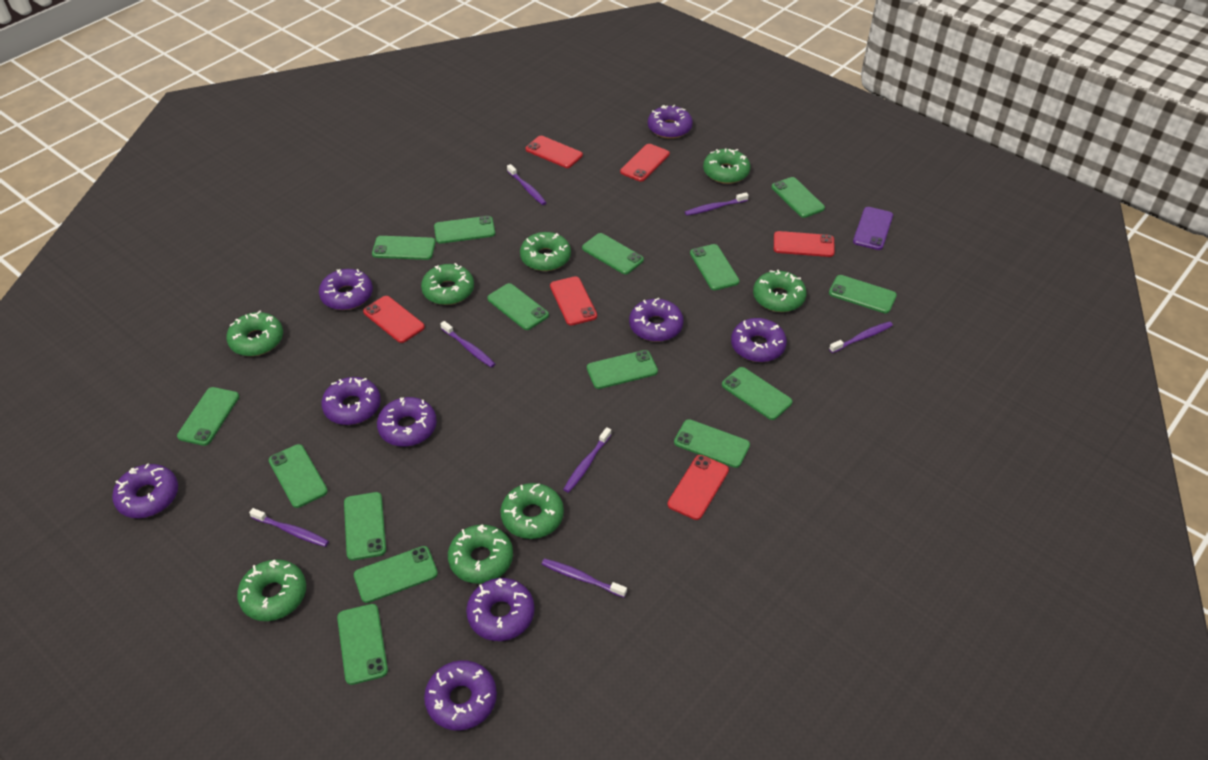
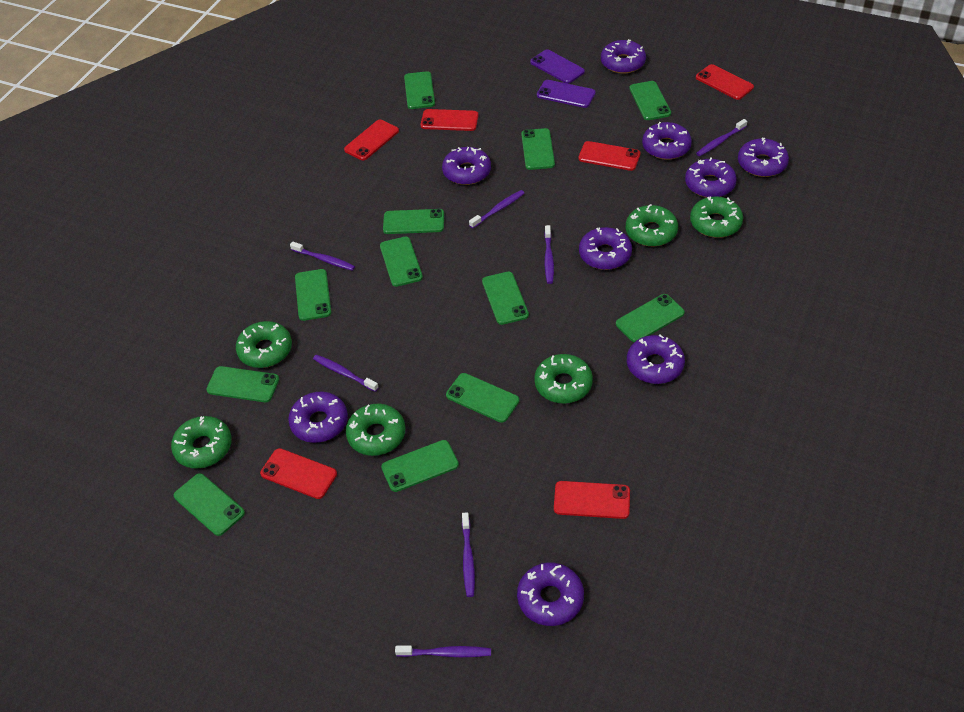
green donut: [226,311,283,356] [237,559,306,621] [421,263,474,305] [448,524,513,584] [500,483,564,539] [520,232,571,271] [703,149,750,184] [753,270,807,312] = 8 -> [171,416,232,468] [236,321,292,368] [346,404,406,456] [534,354,593,403] [626,204,678,246] [690,197,743,238] = 6
green phone: [177,387,239,446] [269,444,328,508] [337,604,388,685] [344,492,386,560] [354,546,438,603] [372,236,436,260] [434,216,495,244] [487,283,549,330] [582,233,644,274] [587,350,658,389] [674,419,750,468] [690,244,740,290] [722,367,792,420] [772,177,825,218] [829,275,897,313] = 15 -> [174,473,245,536] [206,366,279,402] [295,269,331,321] [380,237,423,287] [381,440,459,492] [383,209,444,234] [404,71,435,109] [446,373,519,423] [482,272,529,325] [521,128,555,170] [616,294,685,342] [629,81,671,120] = 12
purple phone: [853,207,893,250] = 1 -> [530,50,585,84] [537,80,596,108] = 2

